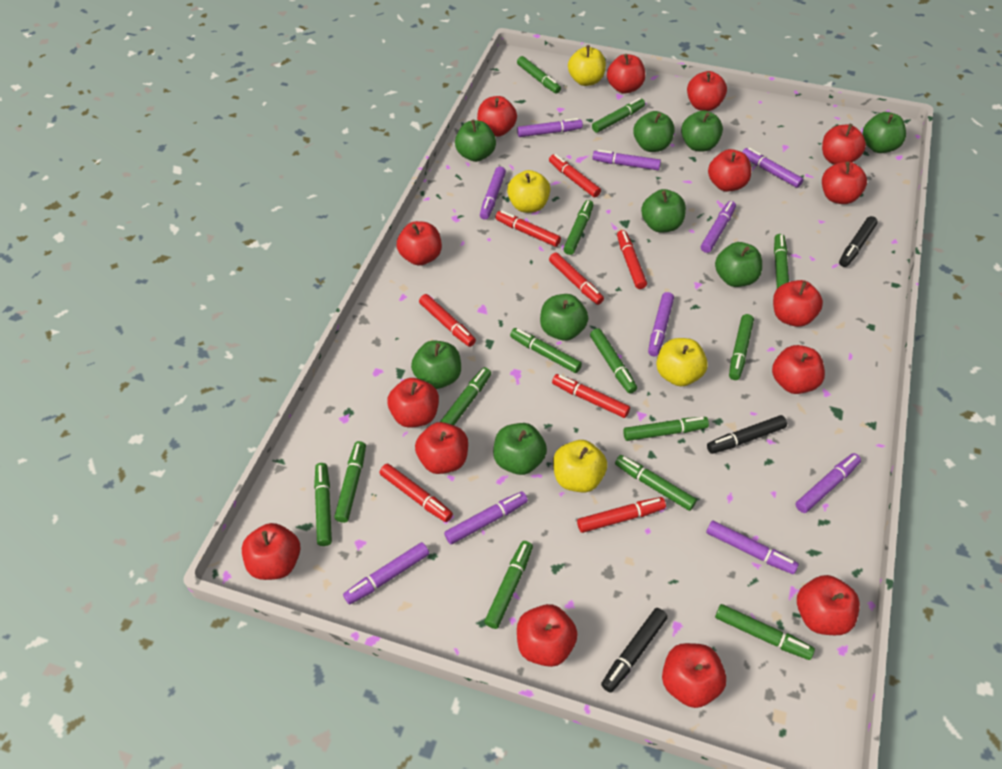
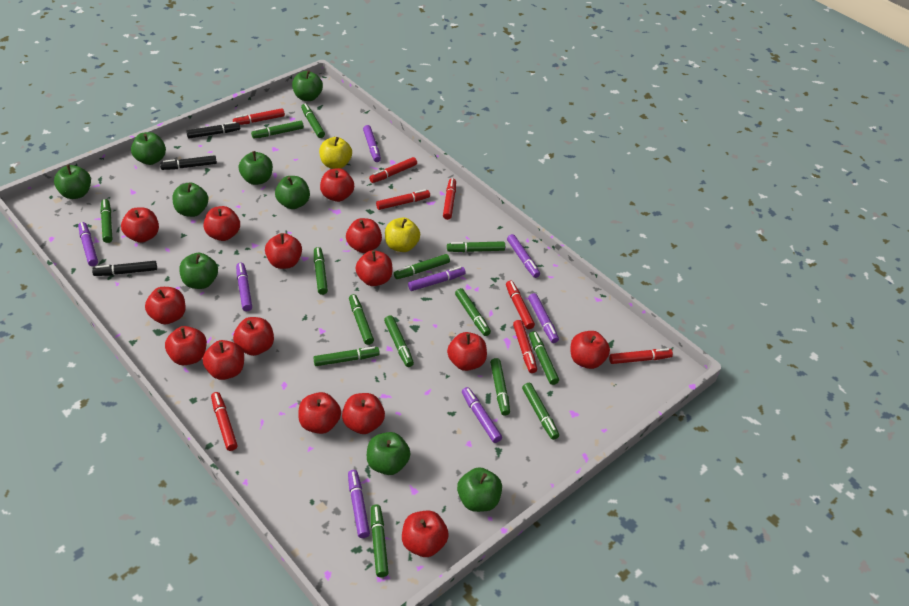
purple marker: [343,542,429,605] [444,491,528,544] [480,167,506,220] [517,118,583,137] [592,150,661,170] [648,292,674,356] [701,201,736,253] [706,520,799,574] [742,148,803,188] [795,453,861,513] = 10 -> [78,222,98,266] [236,263,252,311] [348,470,370,538] [363,125,381,162] [408,267,466,291] [462,387,502,443] [507,234,540,278] [528,293,559,343] = 8
yellow apple: [507,170,550,213] [553,440,607,493] [568,45,606,86] [656,338,708,386] = 4 -> [319,137,352,169] [385,218,420,252] = 2

